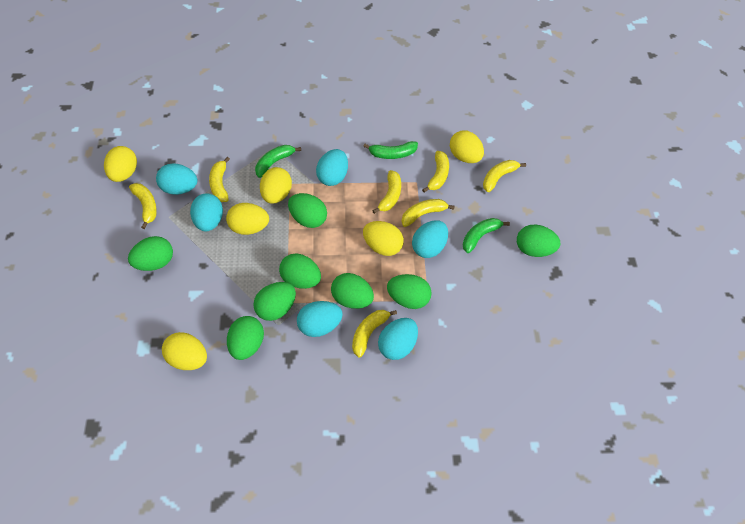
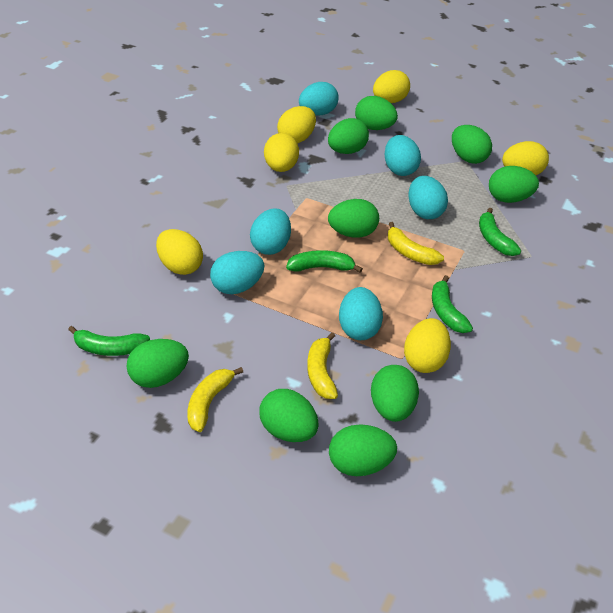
green banana: [255,145,301,178] [363,141,418,159] [463,218,510,253] = 3 -> [68,326,150,356] [286,250,363,273] [432,275,473,333] [479,207,521,256] = 4
green egg: [128,236,173,271] [227,316,264,360] [253,282,296,321] [279,253,321,289] [288,193,327,228] [331,273,374,309] [387,274,432,309] [517,224,560,257] = 8 -> [126,339,189,388] [259,389,319,442] [328,118,369,154] [328,199,379,238] [329,424,397,476] [355,96,398,130] [371,365,419,422] [452,125,492,164] [489,166,539,203] = 9
yellow banana: [129,183,157,229] [209,157,230,202] [352,310,397,358] [372,170,401,214] [401,199,455,227] [422,151,449,192] [483,160,526,192] = 7 -> [187,367,243,432] [307,332,338,399] [388,222,444,265] = 3

